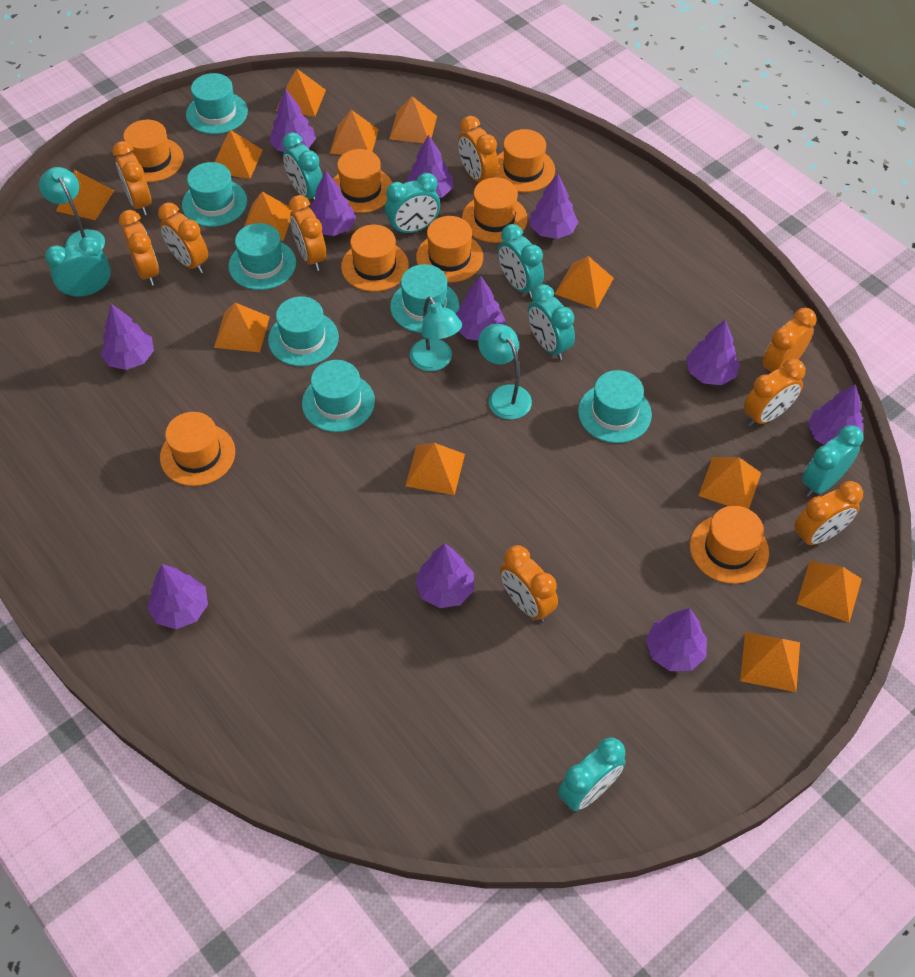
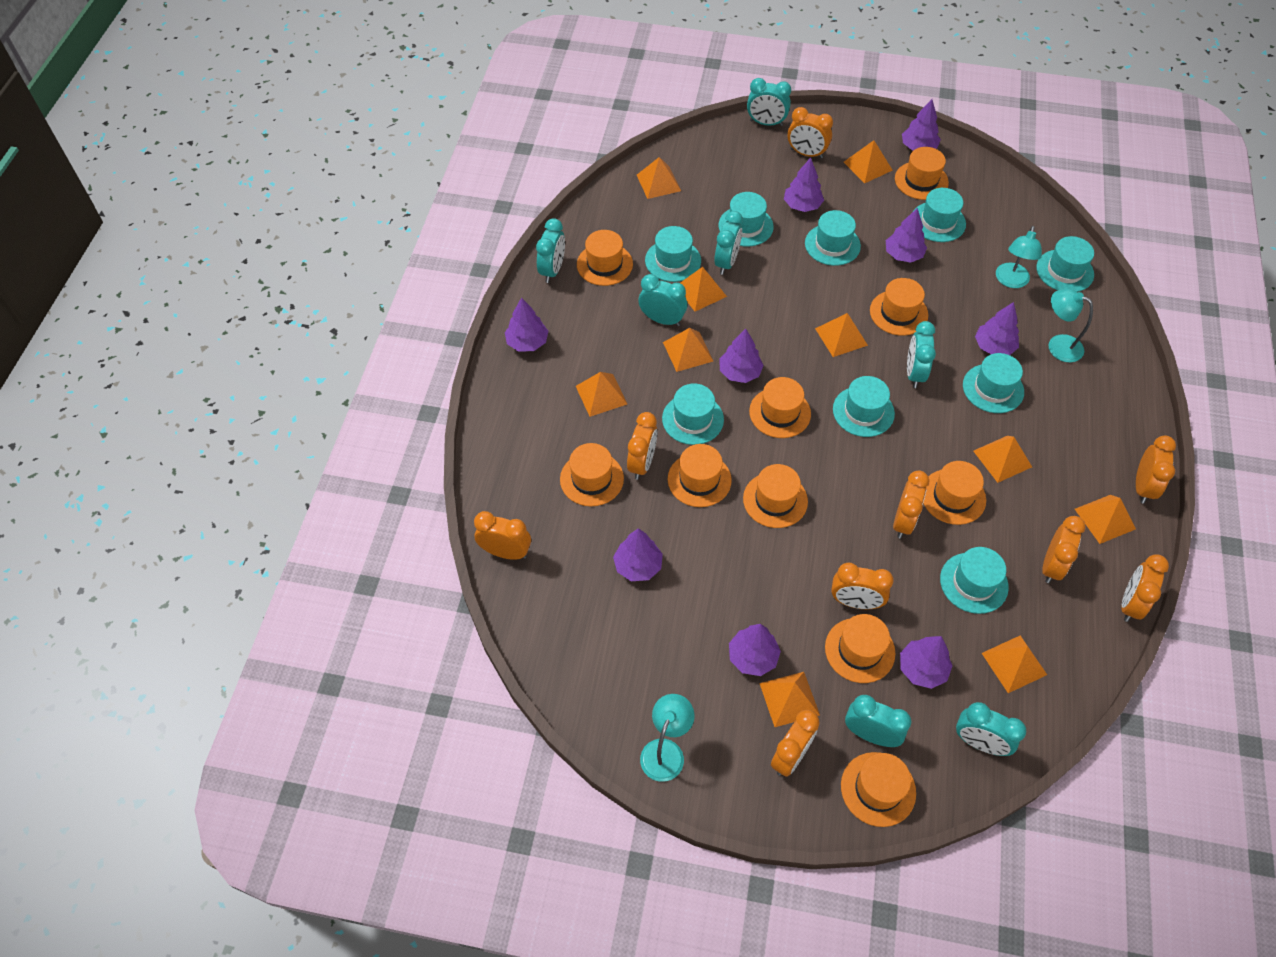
orange hat: [123,120,184,182] [160,412,235,486] [333,149,392,213] [341,225,409,292] [416,216,483,283] [462,177,528,243] [494,129,555,193] [690,506,769,584] = 8 -> [560,443,624,506] [577,230,633,286] [668,444,732,507] [743,464,808,528] [749,377,811,438] [825,614,895,683] [841,752,916,827] [870,278,928,336] [895,147,949,200] [923,461,986,525] = 10
orange pyramid: [56,170,114,220] [214,303,270,352] [215,130,263,179] [244,192,293,241] [276,69,326,117] [330,110,379,155] [389,96,437,143] [405,443,465,495] [555,256,614,309] [698,457,761,509] [740,632,800,692] [797,561,862,623] = 12 -> [576,372,627,417] [637,157,681,199] [663,328,713,372] [680,267,727,311] [759,672,820,727] [815,313,868,357] [844,140,893,183] [973,436,1032,483] [982,636,1047,693] [1075,495,1136,544] = 10
purple tree: [101,304,154,370] [147,564,208,629] [269,89,316,152] [311,171,356,236] [406,135,453,198] [415,543,474,608] [455,275,506,340] [530,174,578,239] [646,608,707,671] [686,320,740,385] [808,384,863,445] = 11 -> [505,297,548,352] [613,528,663,581] [719,328,764,383] [729,624,781,676] [784,157,824,212] [886,208,927,263] [900,636,953,689] [902,99,941,151] [975,302,1019,355] = 9
turquoise hat: [182,162,247,227] [186,73,248,134] [228,223,296,290] [268,296,339,366] [302,360,375,432] [390,264,459,333] [578,370,652,443] = 7 -> [645,226,701,282] [662,383,724,445] [719,192,774,247] [805,210,861,266] [833,376,895,437] [914,188,966,242] [940,547,1009,614] [963,353,1024,413] [1036,236,1094,292] = 9

